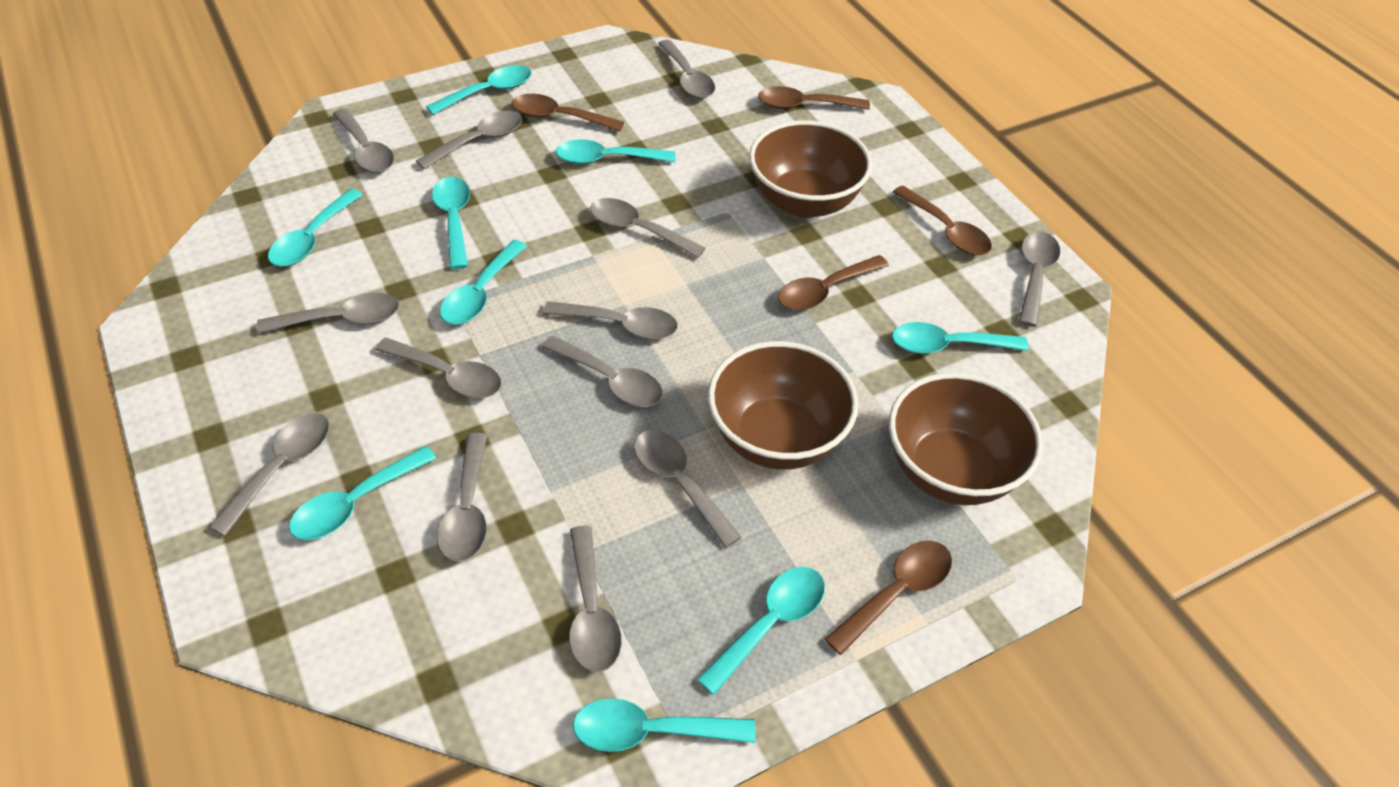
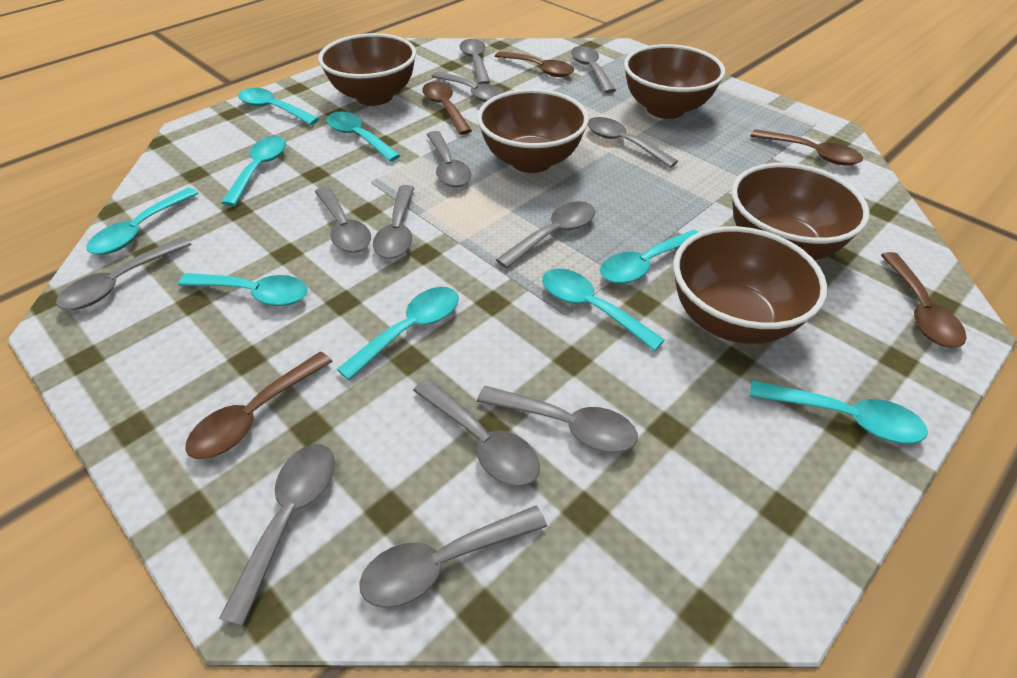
brown bowl: [708,341,859,470] [749,120,872,218] [889,373,1043,505] = 3 -> [318,33,416,106] [477,89,589,173] [624,44,725,119] [673,226,827,344] [731,163,870,260] = 5

